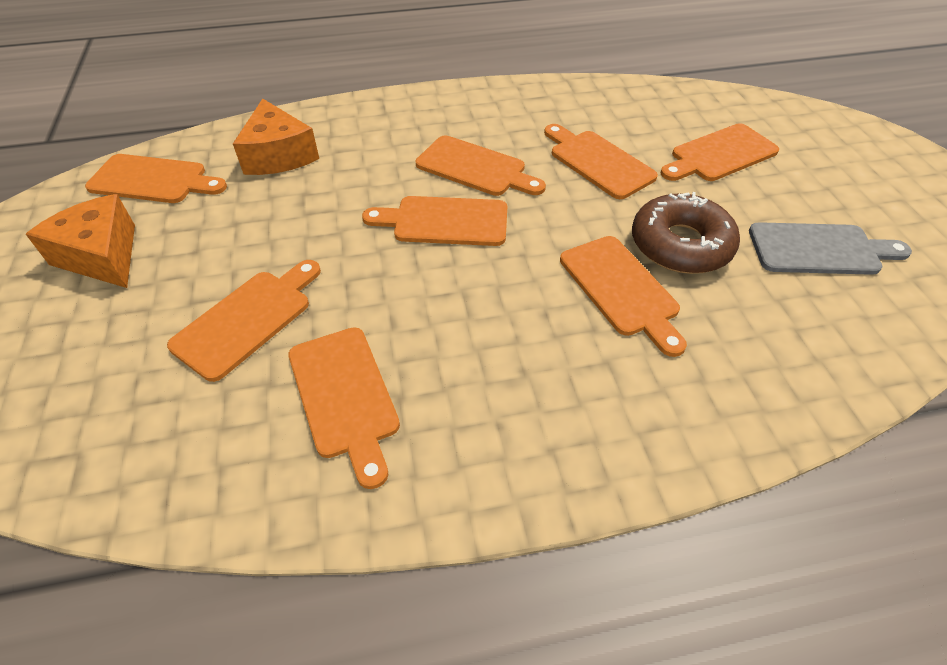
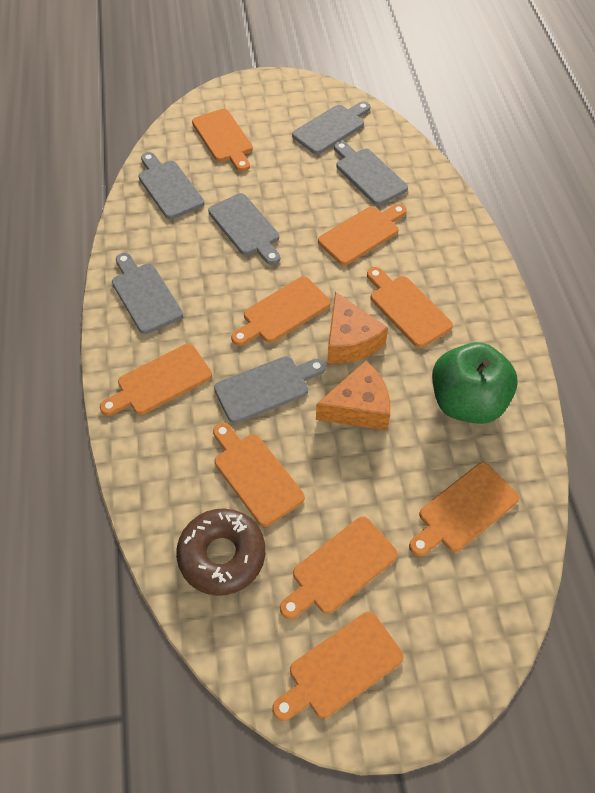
green apple: none = 0 -> [432,342,518,424] = 1
grey cutting board: [749,222,912,275] = 1 -> [112,253,183,334] [138,152,204,219] [208,193,280,265] [214,356,326,423] [292,101,370,154] [334,141,408,206] = 6
orange cutting board: [85,154,227,203] [167,260,321,382] [288,327,400,489] [362,196,508,246] [416,136,546,196] [544,124,658,199] [560,236,687,357] [660,123,779,181] = 8 -> [100,344,212,416] [192,109,253,172] [213,423,305,527] [231,277,331,346] [272,612,404,721] [280,517,398,619] [318,204,407,265] [367,267,453,348] [409,463,519,556] = 9

